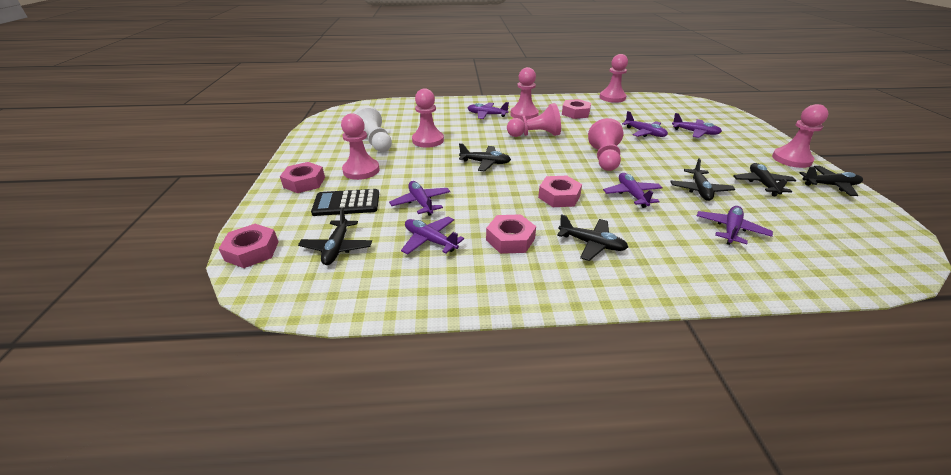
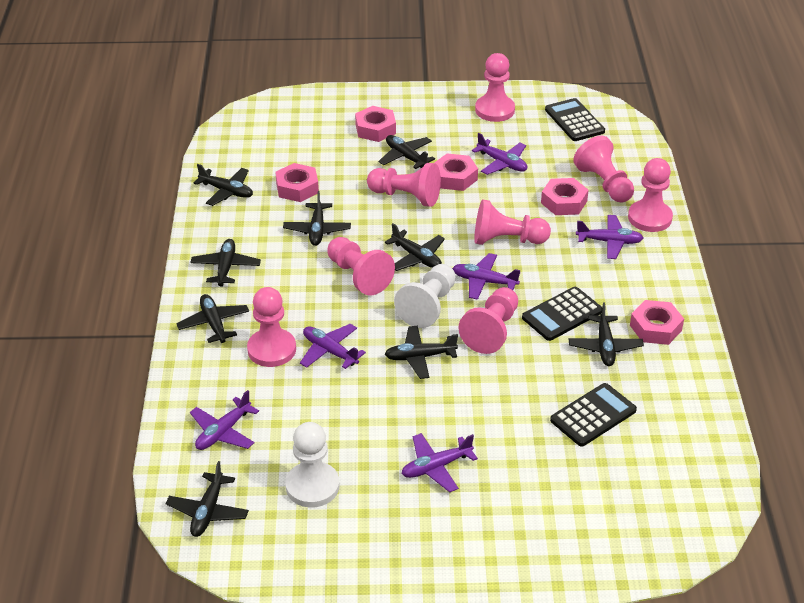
black calculator: [311,189,379,216] = 1 -> [522,287,602,341] [545,98,605,141] [550,383,637,447] = 3
black plane: [298,208,372,265] [459,143,511,171] [557,214,628,261] [670,158,735,201] [733,163,796,196] [800,166,863,196] = 6 -> [166,461,249,537] [176,294,249,343] [190,239,261,286] [194,164,253,206] [283,191,351,246] [378,135,435,169] [385,223,445,271] [385,326,458,379] [569,303,644,366] = 9
pink pawn: [341,113,380,180] [412,88,444,148] [507,103,561,137] [511,67,539,120] [588,118,623,171] [600,54,628,103] [772,104,829,168] = 7 -> [247,287,296,367] [327,237,395,295] [367,163,441,207] [458,287,518,354] [474,199,551,245] [475,53,515,122] [573,136,634,202] [628,158,673,232] = 8
purple plane: [389,181,450,216] [401,217,464,255] [468,102,509,119] [603,173,663,208] [622,111,668,137] [672,113,722,138] [697,206,773,245] = 7 -> [190,390,259,450] [300,324,366,369] [402,433,478,493] [452,253,520,300] [472,133,527,175] [576,215,643,259] = 6
white pawn: [353,106,392,152] = 1 -> [285,422,339,507] [394,264,456,328] = 2

